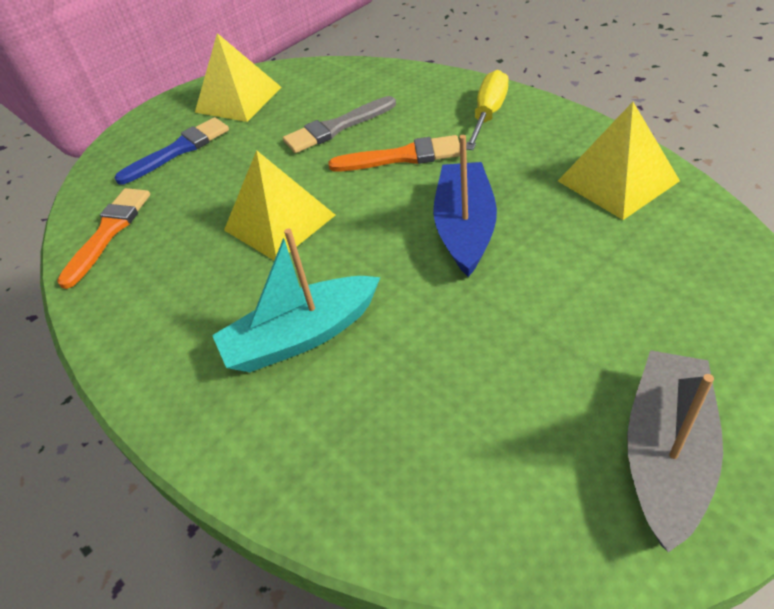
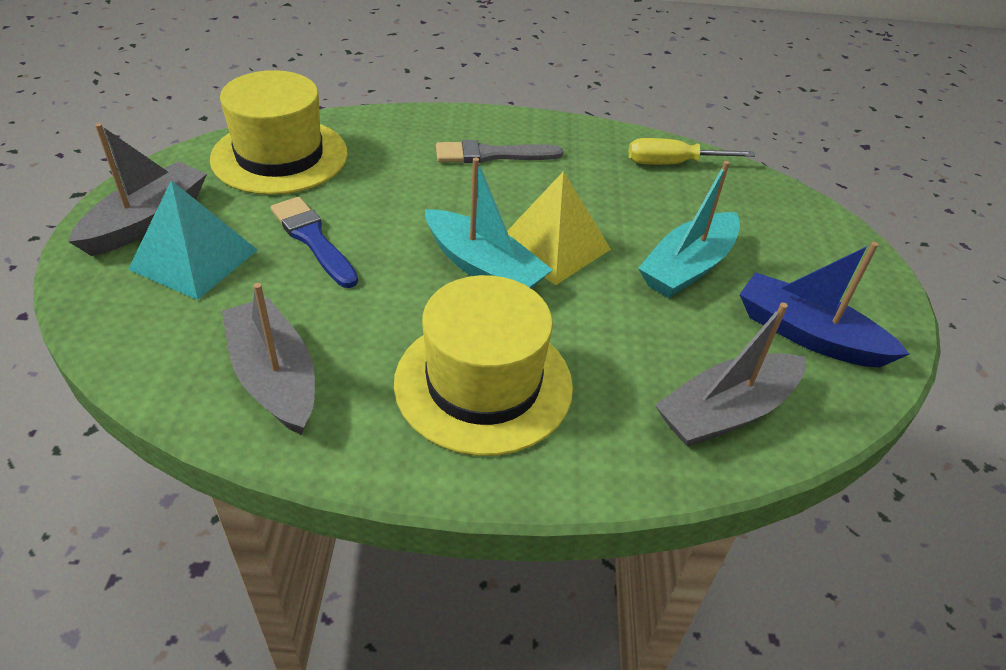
grey boat: [627,350,723,553] = 1 -> [68,123,207,256] [222,283,315,435] [655,303,806,447] = 3
orange brush: [57,188,150,289] [329,135,460,171] = 2 -> none = 0
turquoise boat: [212,228,381,372] = 1 -> [425,157,552,289] [638,161,740,298] = 2
turquoise pyramid: none = 0 -> [128,180,257,300] = 1
yellow hat: none = 0 -> [210,70,348,195] [394,275,573,456] = 2
yellow pyramid: [195,33,282,122] [224,150,335,260] [558,102,680,220] = 3 -> [507,171,611,285] = 1

